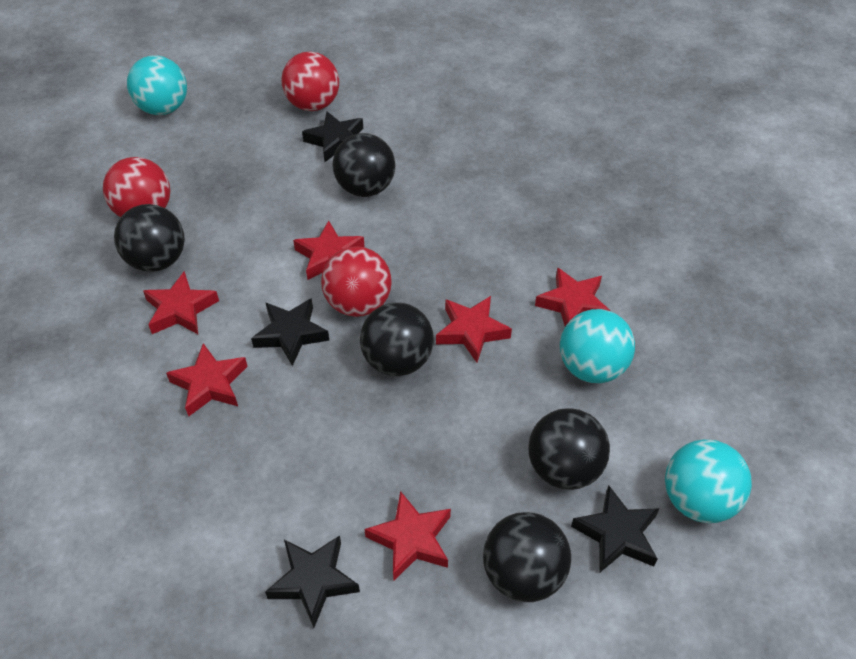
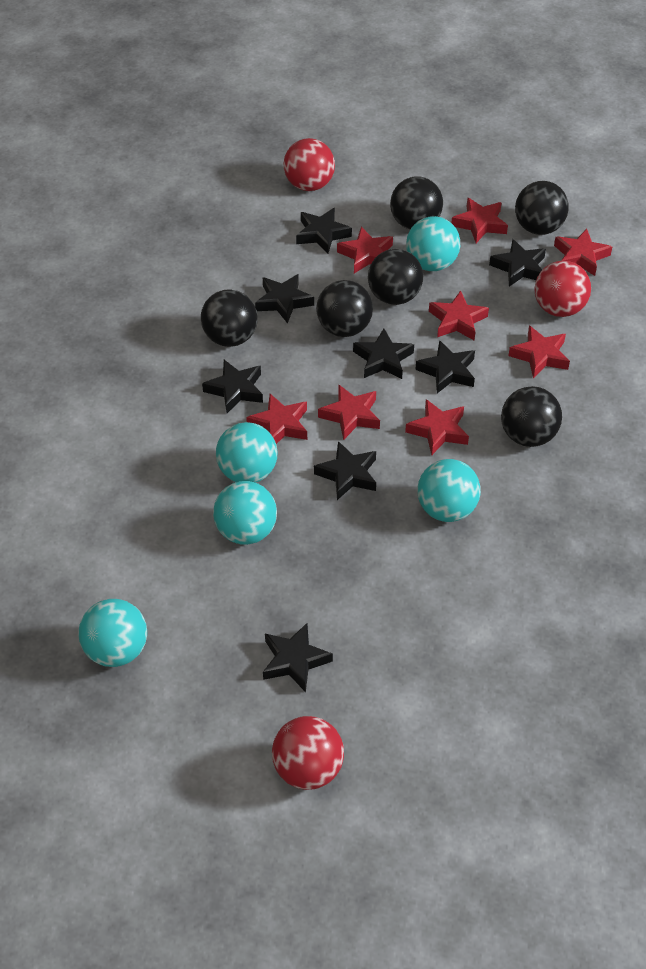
black ball: [114,204,185,272] [332,133,395,197] [360,303,434,376] [483,512,571,602] [528,408,610,490] = 5 -> [201,289,258,347] [316,280,373,337] [368,249,423,305] [390,177,443,229] [501,386,562,447] [515,181,569,235] = 6
black star: [251,298,329,366] [265,535,360,628] [302,112,363,162] [571,485,660,572] = 4 -> [202,360,263,413] [255,274,314,324] [263,623,333,692] [296,208,352,254] [314,441,376,500] [353,329,414,379] [415,340,475,393] [489,239,546,287] = 8
red star: [143,271,219,334] [166,343,248,416] [293,220,365,280] [364,491,451,580] [436,296,512,363] [535,267,610,326] = 6 -> [246,394,307,444] [318,385,380,440] [337,227,393,273] [405,399,469,455] [429,290,489,340] [451,198,508,243] [508,326,570,378] [554,229,612,276] = 8
turquoise ball: [127,55,187,115] [560,309,635,383] [665,439,752,523] = 3 -> [78,599,147,667] [213,481,277,545] [216,422,278,483] [406,216,460,271] [417,459,481,522] = 5

